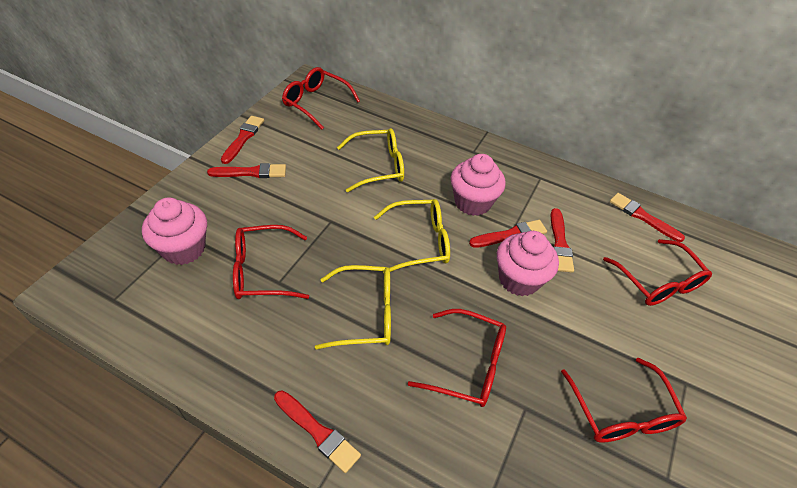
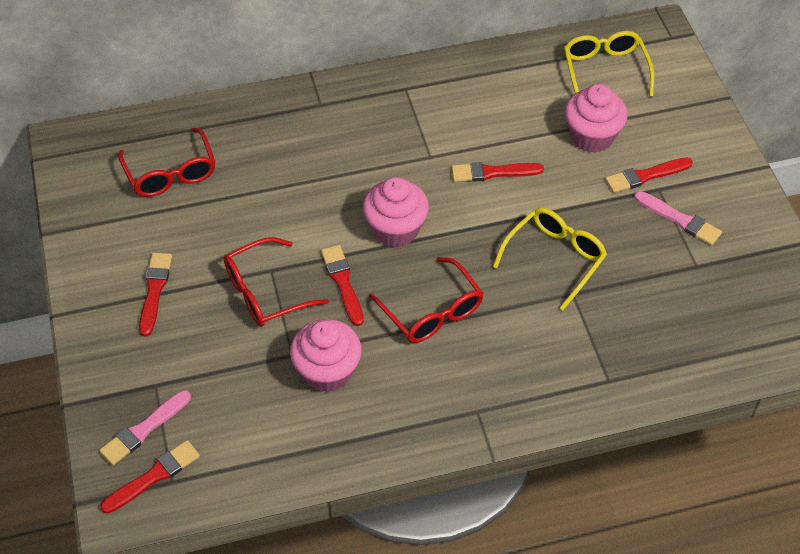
pink brush: none = 0 -> [99,390,191,465] [634,191,722,245] = 2
red brush: [207,163,286,178] [221,116,264,164] [274,390,361,473] [469,220,547,247] [551,208,574,273] [610,193,685,242] = 6 -> [100,440,200,514] [139,253,172,337] [321,245,364,326] [452,162,544,182] [605,158,693,193] = 5
red glasses: [233,225,309,299] [282,67,360,129] [408,309,506,407] [561,358,687,443] [603,239,712,306] = 5 -> [118,128,215,197] [224,237,329,327] [369,257,484,343] = 3
yellow glasses: [315,265,391,350] [337,128,404,192] [374,199,450,273] = 3 -> [493,208,607,310] [564,31,655,96] = 2

